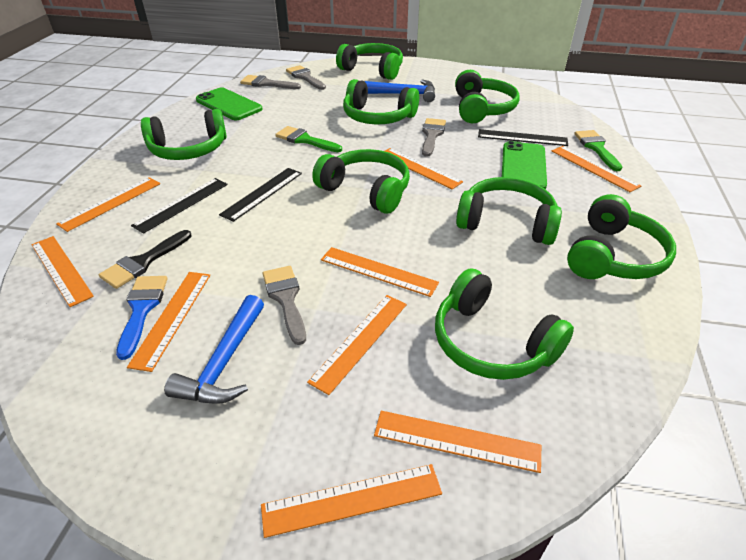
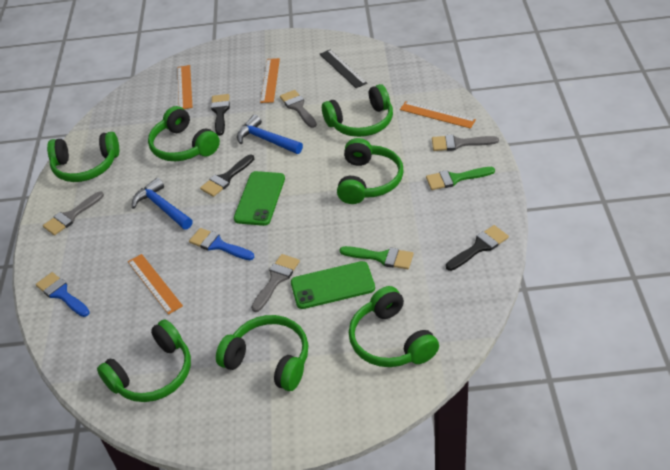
black brush: [99,230,191,289] = 1 -> [200,155,254,197] [211,94,230,136] [446,225,509,271] = 3
black ruler: [131,178,228,234] [219,168,302,222] [478,129,568,146] = 3 -> [320,49,367,88] = 1
blue brush: [116,276,167,360] = 1 -> [36,272,90,317] [189,228,254,260] = 2
green headphones: [141,109,227,160] [312,149,410,214] [336,43,403,80] [343,79,419,124] [435,268,574,380] [455,70,519,123] [456,177,562,245] [567,194,676,279] = 8 -> [47,132,119,182] [97,319,191,402] [148,106,220,161] [216,315,308,391] [322,84,393,137] [337,138,404,204] [349,286,439,367] = 7
orange ruler: [32,236,94,307] [56,177,160,232] [127,272,210,372] [261,464,442,538] [307,295,407,395] [321,247,439,297] [374,411,541,473] [385,148,463,189] [552,146,641,192] = 9 -> [128,254,183,315] [177,65,193,109] [260,58,280,103] [400,101,476,128] = 4

